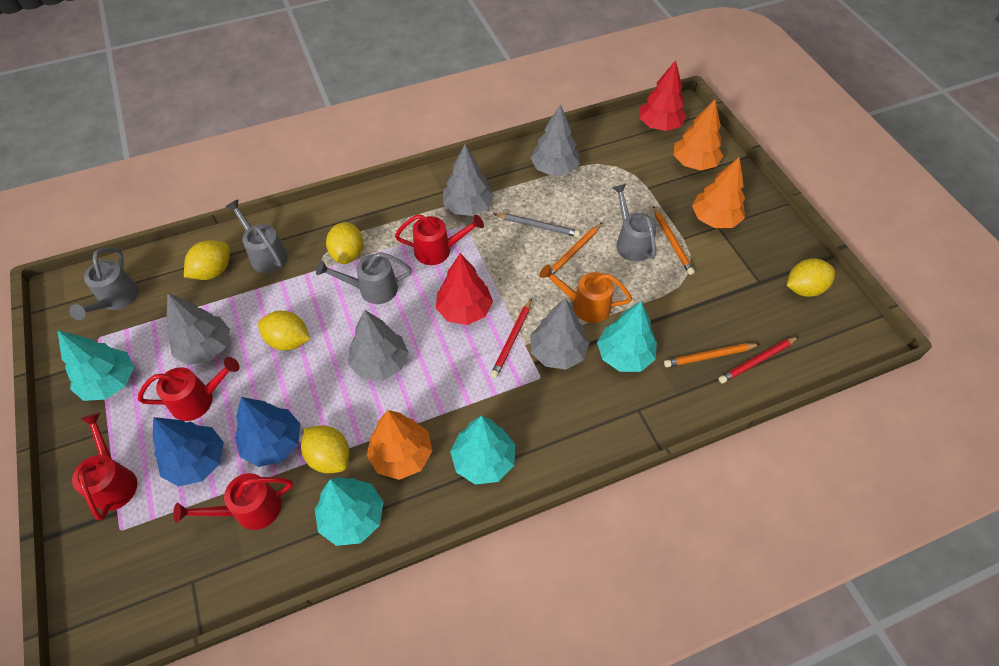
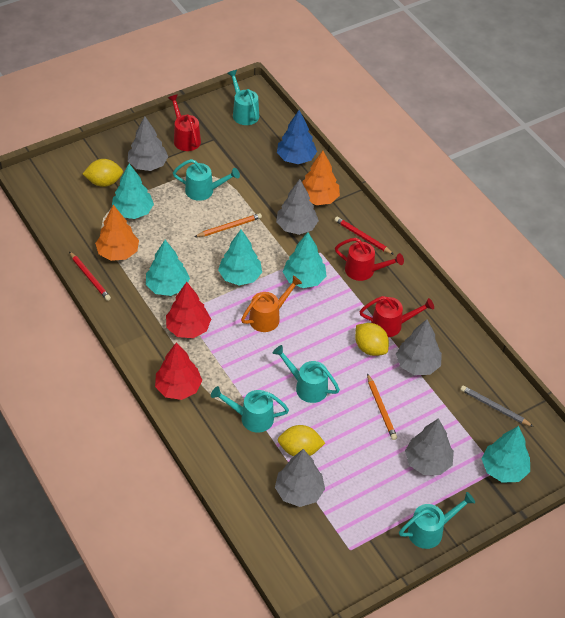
blue tree: [153,417,224,486] [235,397,300,467] = 2 -> [277,110,317,164] = 1
grey watering can: [69,247,139,320] [225,200,288,273] [316,252,412,304] [612,184,657,261] = 4 -> none = 0
orange pencil: [545,223,602,279] [653,206,695,275] [664,343,760,367] = 3 -> [195,213,262,237] [367,373,397,440] = 2
orange tree: [367,410,432,480] [674,99,723,171] [692,157,745,228] = 3 -> [95,205,139,261] [302,151,340,205] = 2
red watering can: [72,413,137,520] [138,357,240,421] [173,473,293,530] [395,214,484,265] = 4 -> [168,94,201,151] [335,238,404,281] [359,296,434,337] = 3
turquoise tree: [58,331,134,401] [315,477,384,546] [450,416,515,485] [597,302,657,372] = 4 -> [112,164,154,219] [146,240,190,296] [218,229,262,286] [283,232,326,288] [482,426,530,483] = 5
turquoise watering can: none = 0 -> [173,159,240,201] [211,386,289,433] [227,70,259,125] [273,345,340,403] [399,492,475,549] = 5
yellow lemon: [184,240,230,280] [258,311,310,351] [301,425,349,473] [326,222,363,264] [787,258,835,297] = 5 -> [83,159,123,187] [278,425,325,456] [355,323,389,356] = 3

